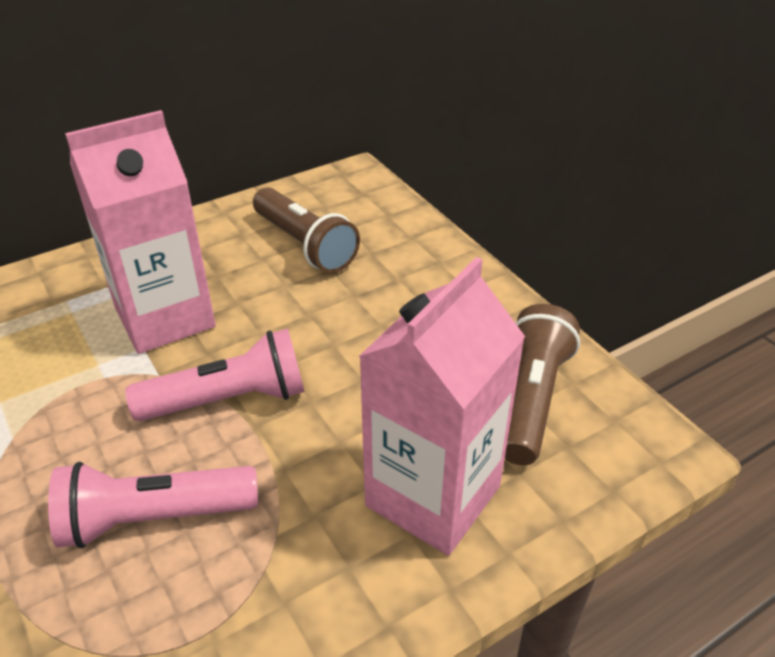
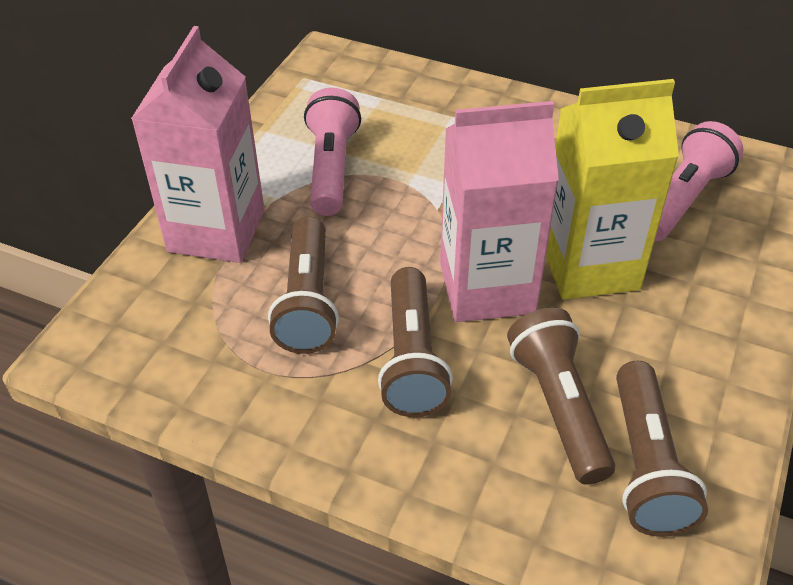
brown flashlight: [253,187,360,273] [505,304,580,465] = 2 -> [268,216,339,354] [378,267,453,417] [507,307,615,485] [616,361,708,537] = 4
yellow carton: none = 0 -> [546,79,679,300] = 1

